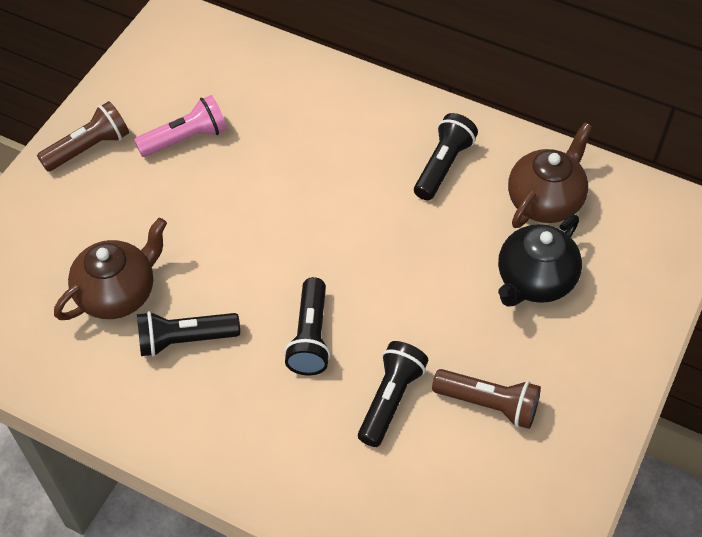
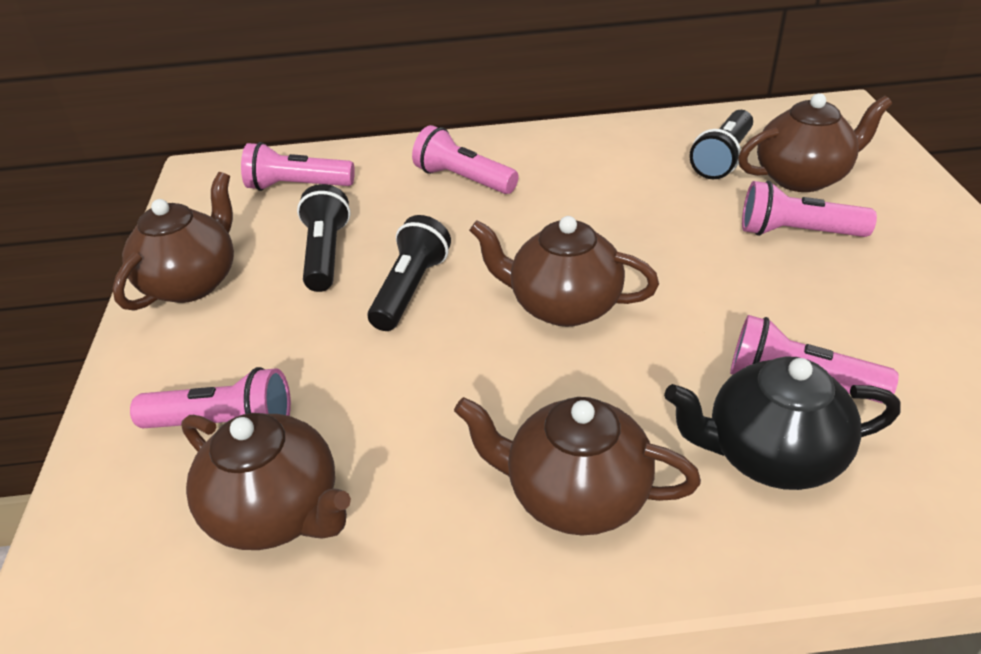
black flashlight: [137,311,240,357] [284,277,331,375] [358,341,428,447] [414,113,478,201] = 4 -> [297,184,351,292] [368,215,451,331] [689,110,753,179] = 3
brown flashlight: [37,101,129,172] [432,369,541,429] = 2 -> none = 0
brown teapot: [54,218,167,320] [508,122,593,228] = 2 -> [112,172,234,311] [181,413,351,550] [454,397,701,536] [469,216,659,327] [738,93,892,192] = 5
pink flashlight: [134,95,227,157] = 1 -> [130,367,291,428] [241,142,355,191] [412,125,519,194] [730,315,899,403] [742,181,877,237] = 5

